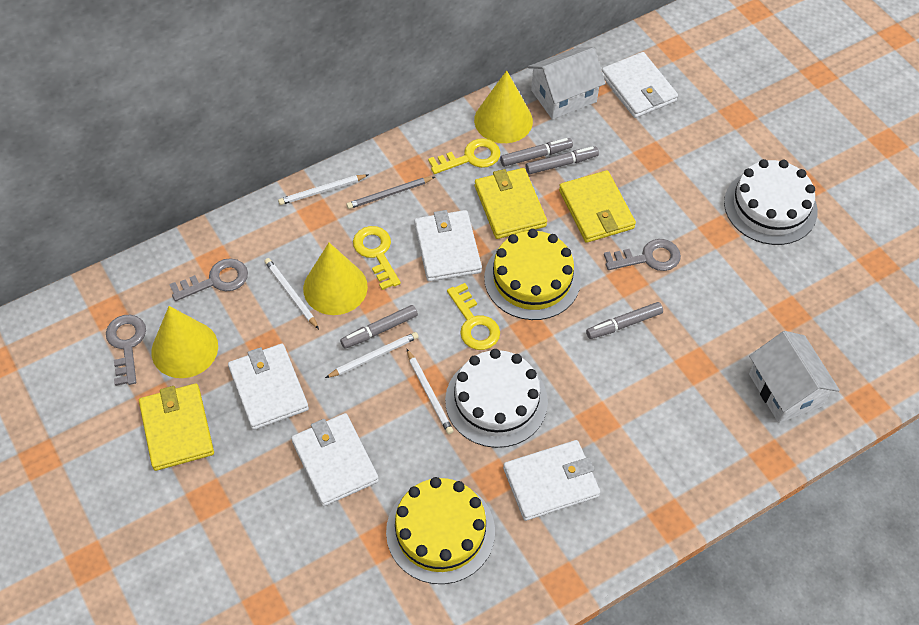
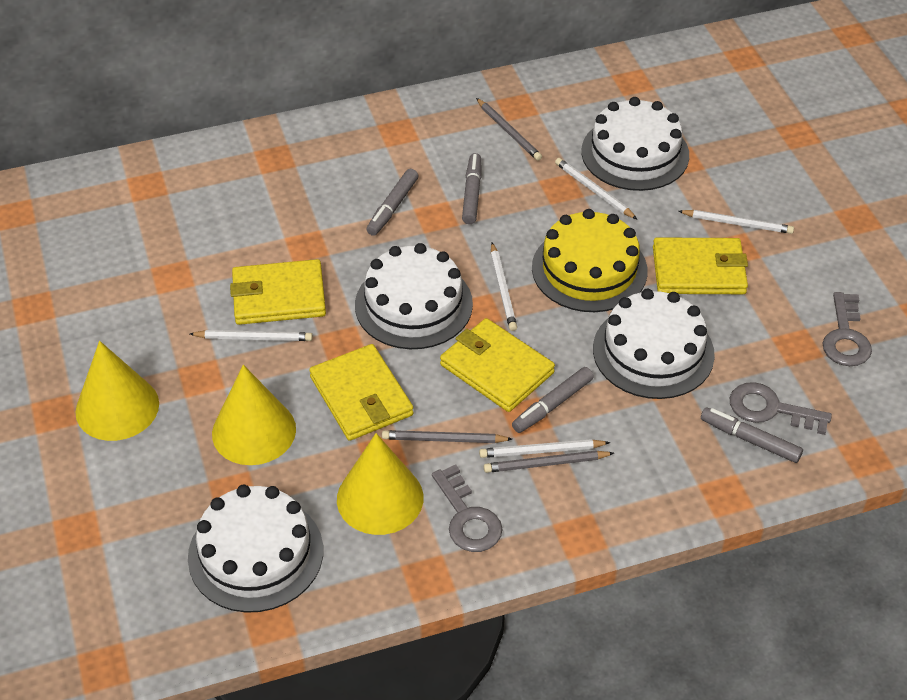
grey pencil: [346,177,435,209] = 1 -> [382,430,512,443] [476,98,542,160] [484,450,614,473] = 3
white cake: [445,349,548,448] [724,159,818,245] = 2 -> [188,485,323,613] [355,243,473,349] [581,97,689,191] [593,289,715,399] = 4
white house: [528,47,606,119] [749,331,840,423] = 2 -> none = 0
white pencil: [264,258,319,329] [278,174,369,205] [325,332,418,378] [407,349,454,434] = 4 -> [190,330,313,341] [479,439,610,458] [491,243,517,331] [555,158,637,219] [678,210,794,234] = 5
white wallet: [228,344,309,430] [291,413,379,506] [414,210,482,282] [503,440,600,521] [602,52,678,118] = 5 -> none = 0
yellow cake: [386,477,495,584] [484,229,581,320] = 2 -> [532,209,648,312] = 1
yellow key: [353,226,401,290] [428,138,500,174] [447,283,500,350] = 3 -> none = 0
yellow wallet: [139,383,214,471] [475,168,547,239] [559,170,636,243] = 3 -> [230,259,326,325] [309,344,414,441] [440,318,555,412] [653,237,748,294] = 4

